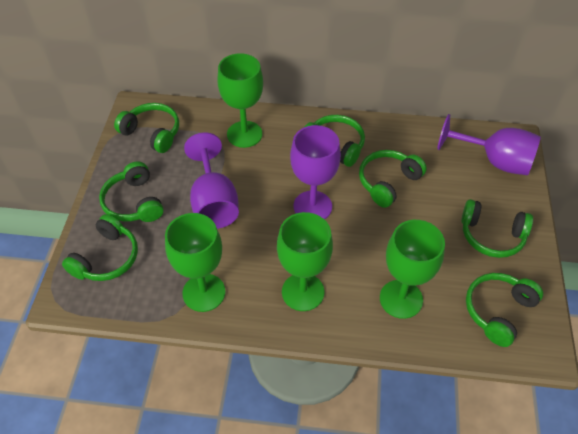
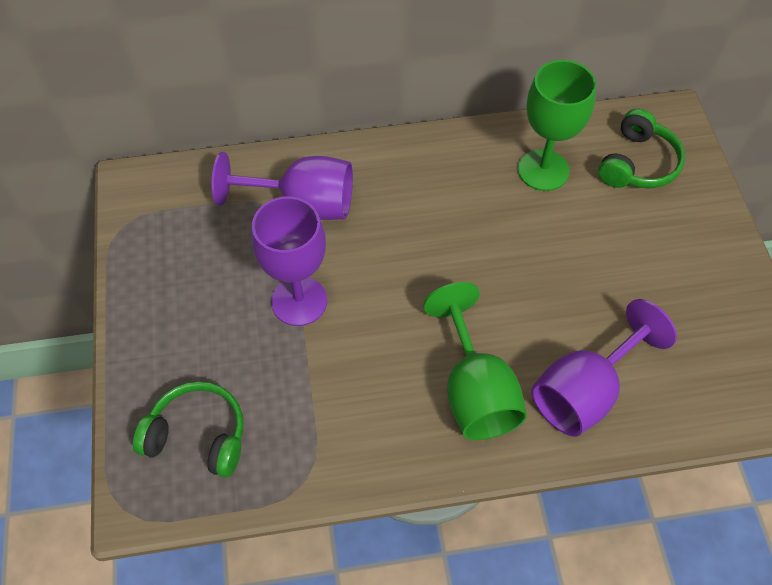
green goblet: [165,213,226,312] [217,53,263,148] [277,212,333,311] [380,220,445,319] = 4 -> [423,282,527,440] [518,60,596,191] = 2
green headphones: [62,214,138,281] [99,161,164,222] [114,103,179,153] [305,115,365,167] [359,150,427,208] [461,199,533,258] [466,273,543,347] = 7 -> [133,381,244,478] [598,109,685,189] = 2

